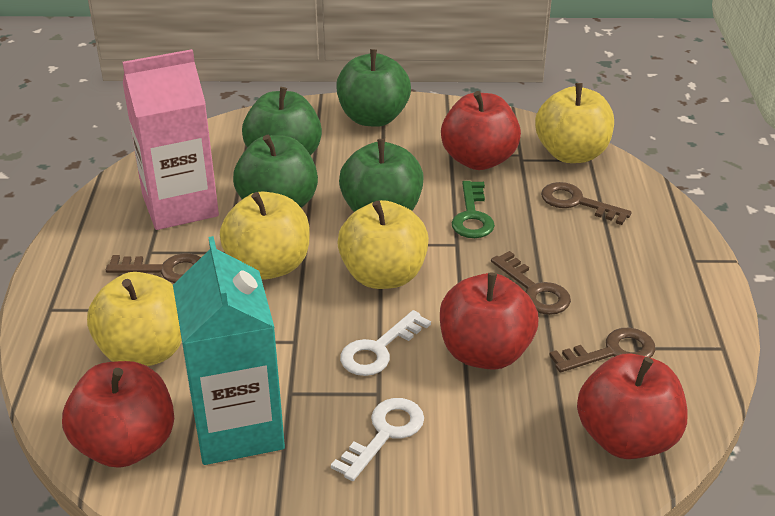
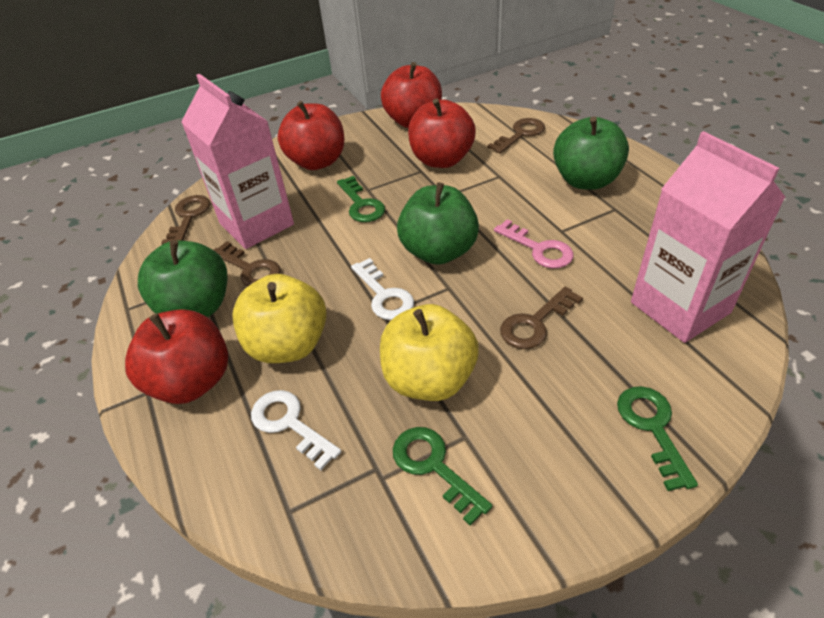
green apple: [233,135,318,208] [242,87,322,156] [336,49,411,127] [339,139,424,212] = 4 -> [138,240,228,317] [397,182,479,265] [553,116,629,190] = 3
green key: [451,181,495,238] = 1 -> [337,176,385,222] [393,427,492,526] [617,386,698,491] = 3
pink carton: [123,49,219,230] = 1 -> [181,74,294,249] [631,131,786,343] = 2
pink key: none = 0 -> [494,219,574,268] = 1
turquoise carton: [173,236,285,465] = 1 -> none = 0
yellow apple: [87,272,182,366] [220,192,310,279] [337,200,429,289] [535,83,614,163] = 4 -> [232,274,327,363] [380,304,479,401] = 2

